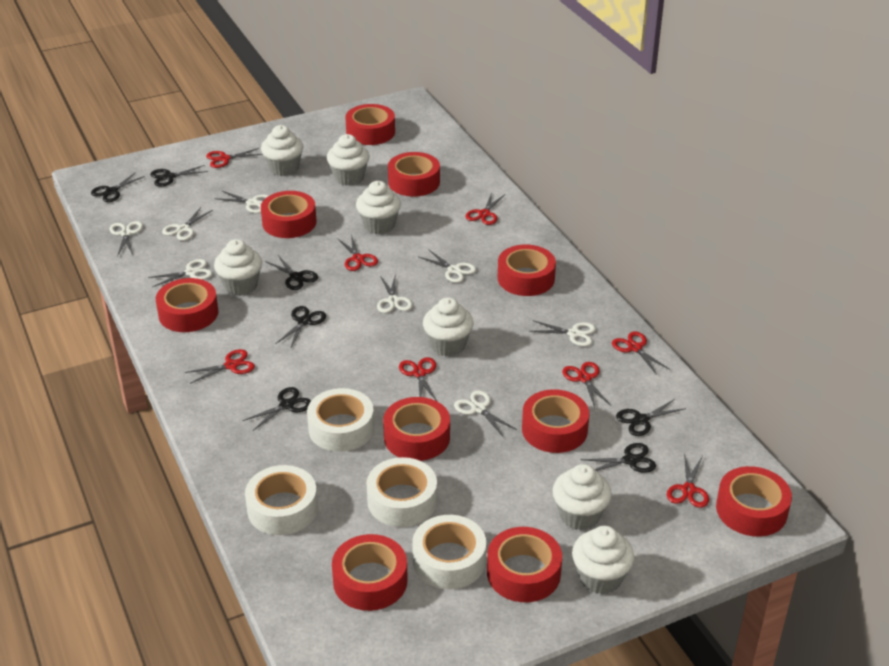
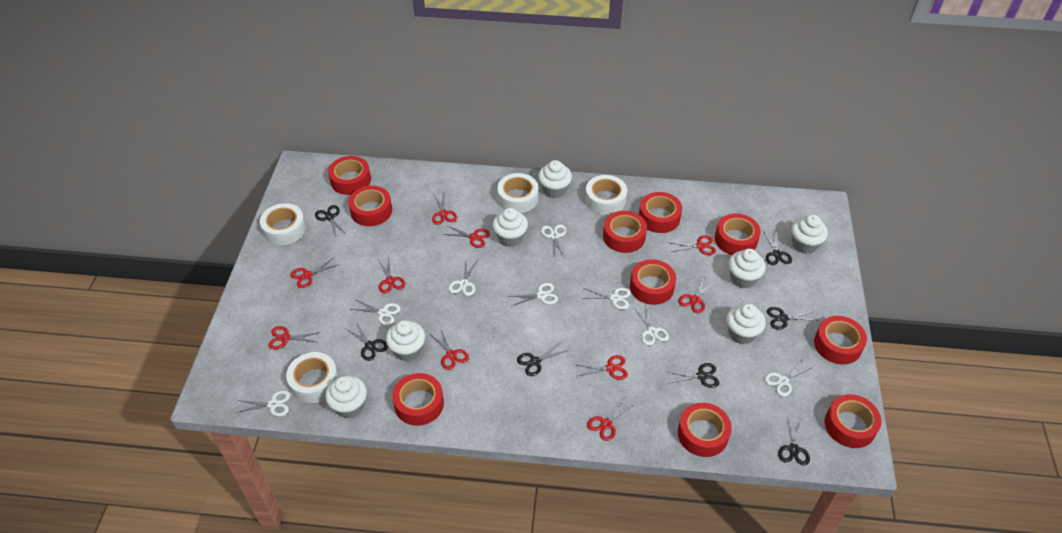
red scissors: [185,349,255,384] [206,148,263,168] [337,234,378,271] [399,357,437,401] [465,192,504,225] [562,362,611,408] [612,331,670,375] [667,453,709,508] = 8 -> [268,326,321,349] [290,258,337,288] [377,256,405,294] [430,330,469,370] [432,193,457,225] [443,226,490,248] [578,355,628,380] [587,398,635,441] [671,235,716,255] [678,278,716,313] = 10

